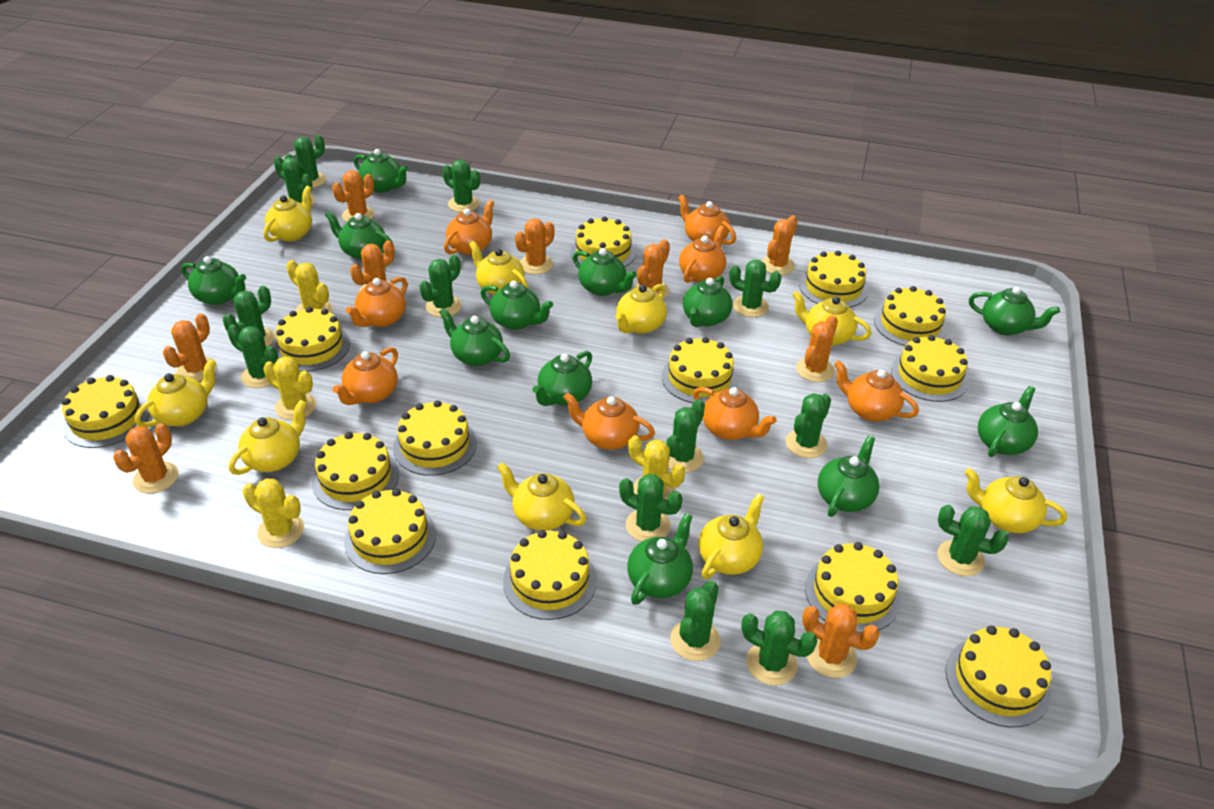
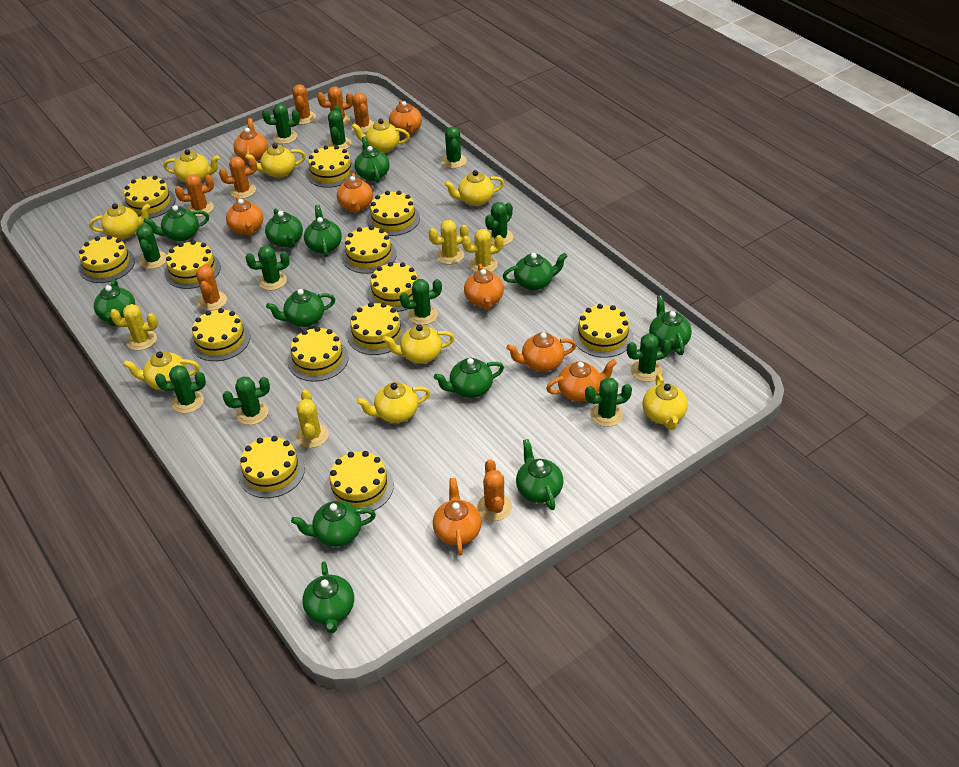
green cactus: [223,286,275,347] [227,324,278,388] [274,156,315,205] [284,135,326,188] [420,255,462,317] [442,160,480,212] [619,474,683,542] [666,399,705,473] [670,581,720,661] [729,260,782,317] [741,611,818,685] [786,393,831,458] [937,505,1009,576] = 13 -> [136,224,167,269] [155,365,206,413] [223,377,270,425] [245,246,290,290] [262,104,300,144] [327,106,351,149] [400,279,442,325] [442,127,467,168] [485,202,513,246] [585,377,632,427] [627,334,671,382] = 11
orange cactus: [113,423,179,494] [163,314,217,382] [332,170,375,222] [350,240,395,291] [515,218,554,274] [635,239,670,299] [762,215,798,275] [796,315,838,382] [802,604,880,678] = 9 -> [175,174,214,217] [196,264,227,311] [219,157,257,199] [292,84,316,124] [317,87,353,125] [351,93,374,133] [477,459,512,521] = 7

